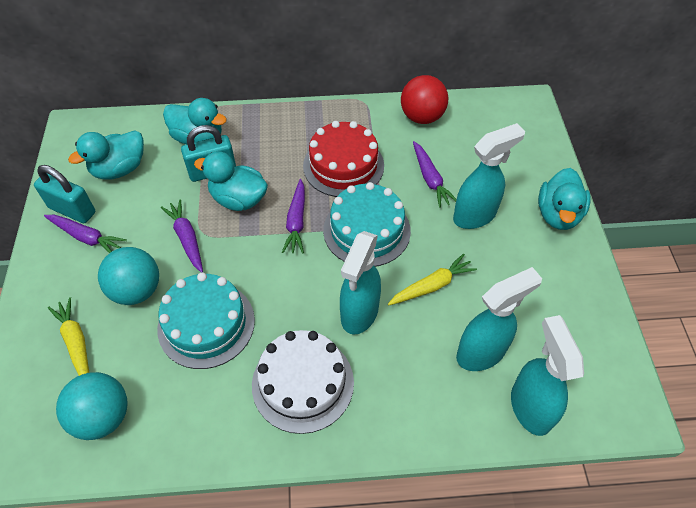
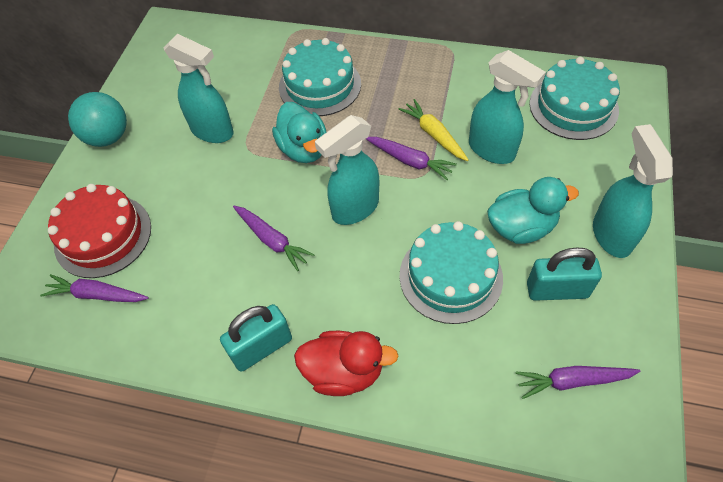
red ball: [401,75,448,124] = 1 -> none = 0
red duck: none = 0 -> [294,331,399,396] = 1
turquoise ball: [56,372,128,440] [98,247,159,305] = 2 -> [68,92,127,147] = 1
turquoise cake: [157,272,255,369] [323,182,411,267] = 2 -> [279,38,361,116] [399,221,503,324] [529,57,620,140] = 3
turquoise duck: [68,130,144,180] [163,98,227,144] [194,151,268,211] [538,168,591,230] = 4 -> [272,102,326,163] [487,177,579,244] = 2
white cake: [252,330,354,434] = 1 -> none = 0
yellow carrot: [48,297,89,376] [388,254,477,305] = 2 -> [399,99,469,161] = 1

